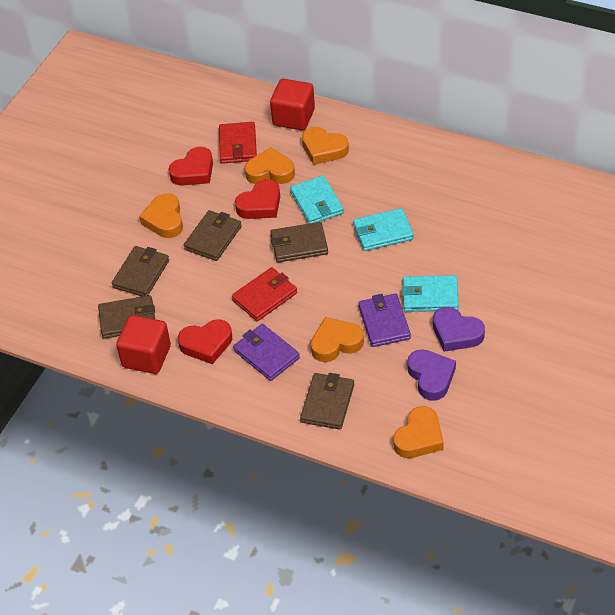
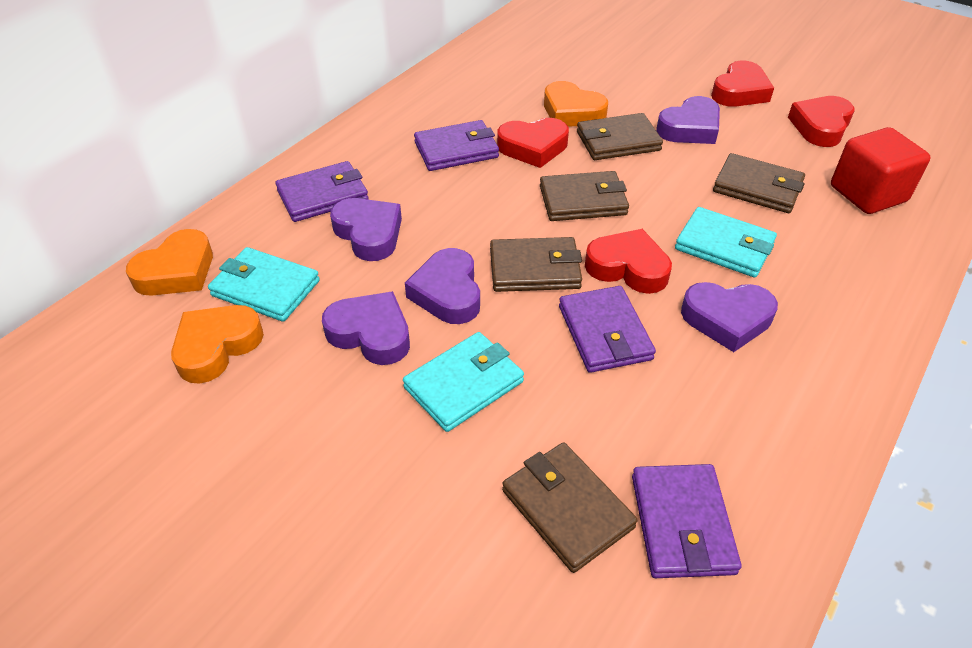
orange heart: [139,193,183,238] [245,147,295,184] [302,127,349,165] [311,317,364,362] [393,406,444,458] = 5 -> [126,229,213,296] [171,305,264,384] [544,81,608,127] = 3
purple heart: [407,349,456,401] [433,307,485,352] = 2 -> [322,291,410,365] [330,198,402,261] [405,248,480,324] [656,96,720,144] [681,282,778,352] = 5
purple wallet: [233,324,300,381] [358,294,411,347] = 2 -> [275,161,369,222] [414,120,499,171] [559,286,656,373] [632,464,742,578] = 4
red cube: [116,315,171,374] [270,79,315,130] = 2 -> [831,127,931,214] = 1
red heart: [168,147,213,186] [178,319,232,364] [235,179,280,219] = 3 -> [497,118,569,168] [585,229,672,294] [711,60,774,107] [788,96,854,147] = 4
red wallet: [219,122,257,164] [232,267,297,321] = 2 -> none = 0

